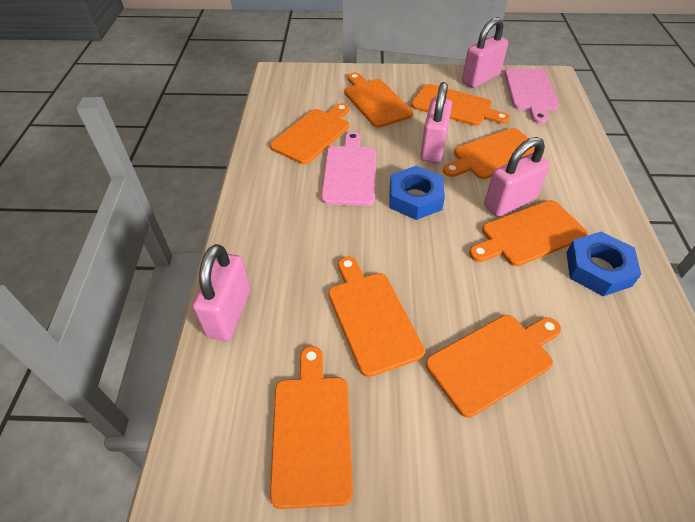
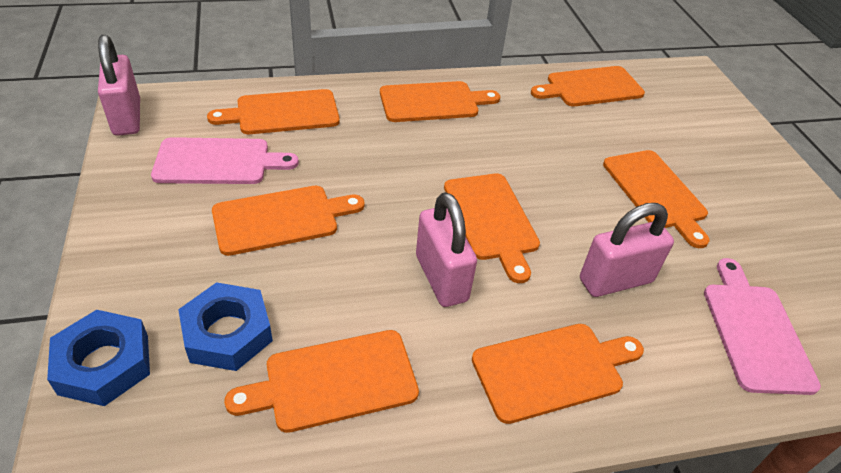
pink padlock: [192,244,250,341] [420,82,452,163] [462,17,508,88] [484,137,550,217] = 4 -> [98,35,140,136] [416,192,477,307] [580,203,674,297] = 3

